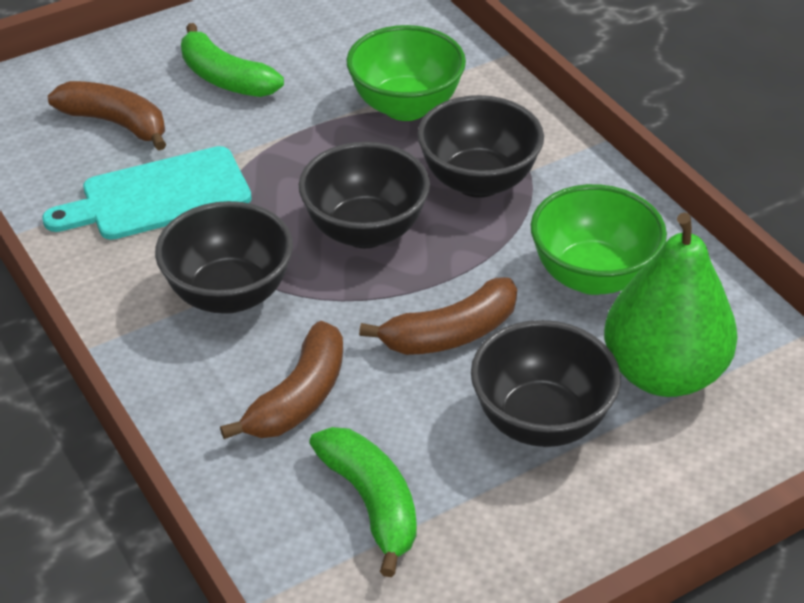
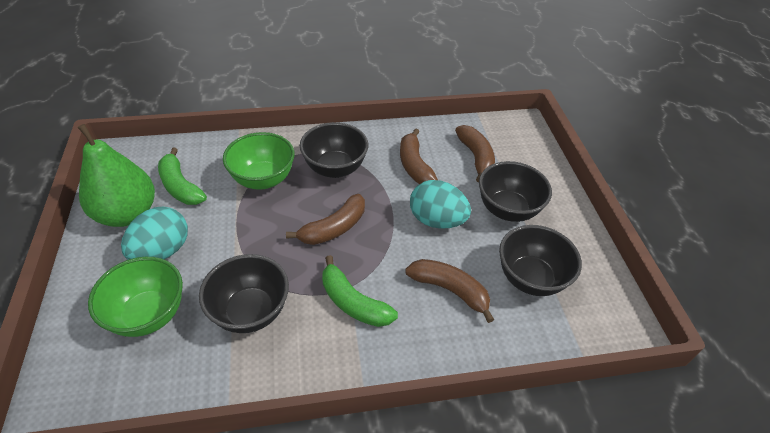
brown banana: [48,81,166,151] [220,321,343,439] [359,277,517,355] = 3 -> [286,194,365,245] [400,128,438,184] [405,259,494,323] [455,125,495,182] = 4
turquoise cutting board: [42,146,252,240] = 1 -> none = 0
turquoise egg: none = 0 -> [121,207,188,260] [410,180,471,229] = 2

